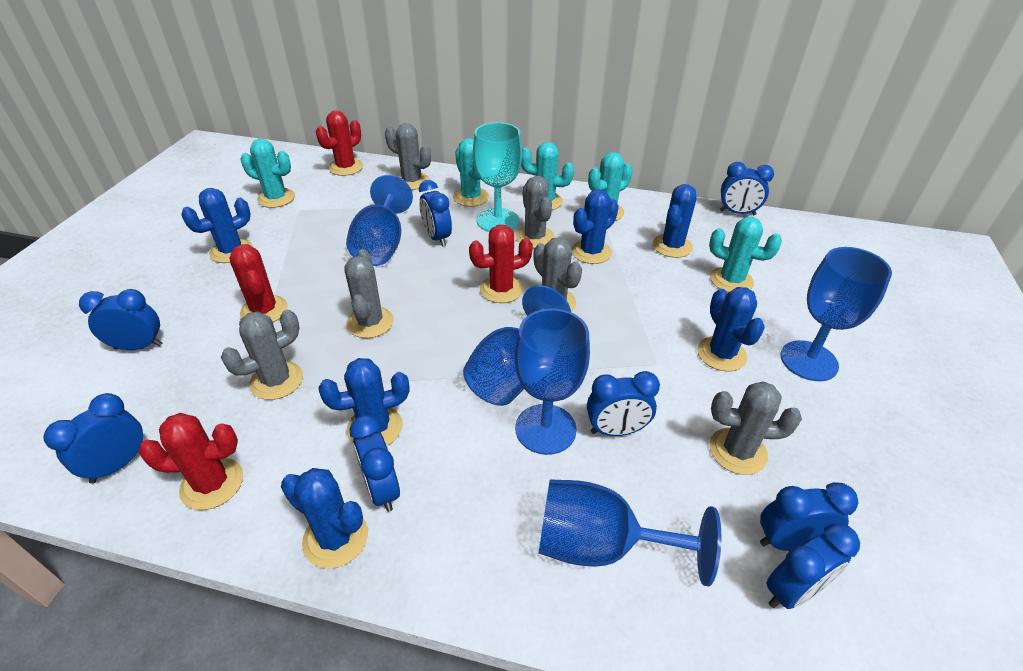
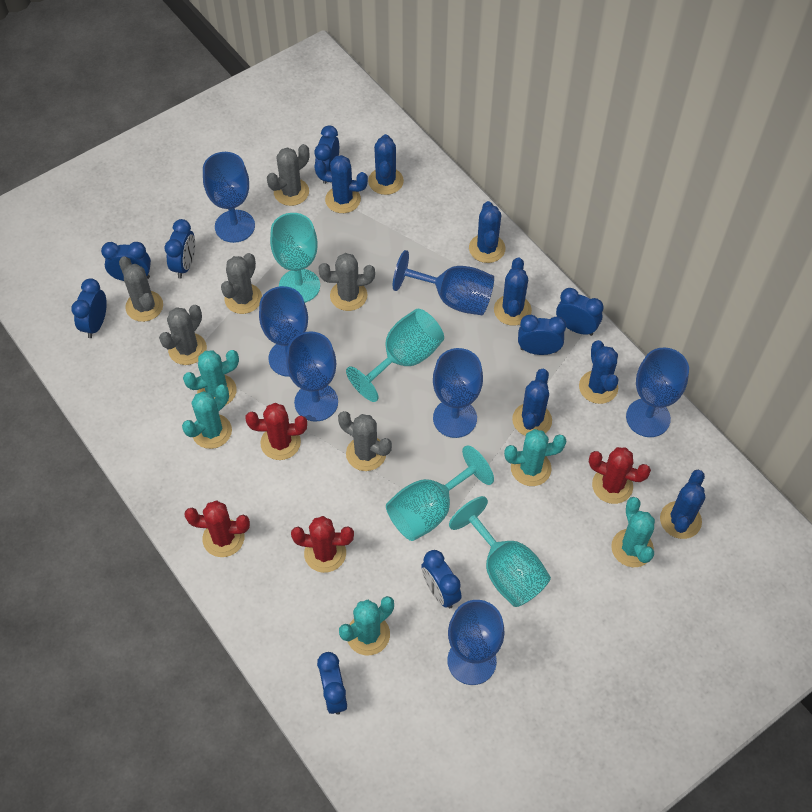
blue cactus: [181,188,253,263] [281,468,368,569] [318,358,409,446] [572,189,619,264] [652,184,697,258] [697,287,765,372] = 6 -> [314,155,368,213] [368,134,404,195] [469,201,506,263] [494,257,532,326] [512,369,552,436] [579,340,618,404] [660,470,705,539] = 7
blue goblet: [346,175,413,266] [463,285,571,406] [514,308,590,455] [539,479,721,586] [781,247,892,381] = 5 -> [203,152,255,243] [259,286,308,377] [286,331,338,422] [393,250,494,315] [433,348,483,438] [447,600,505,685] [626,348,689,437] = 7
turquoise goblet: [473,122,522,232] = 1 -> [270,213,320,303] [346,309,444,402] [386,445,494,541] [449,496,551,607] = 4

